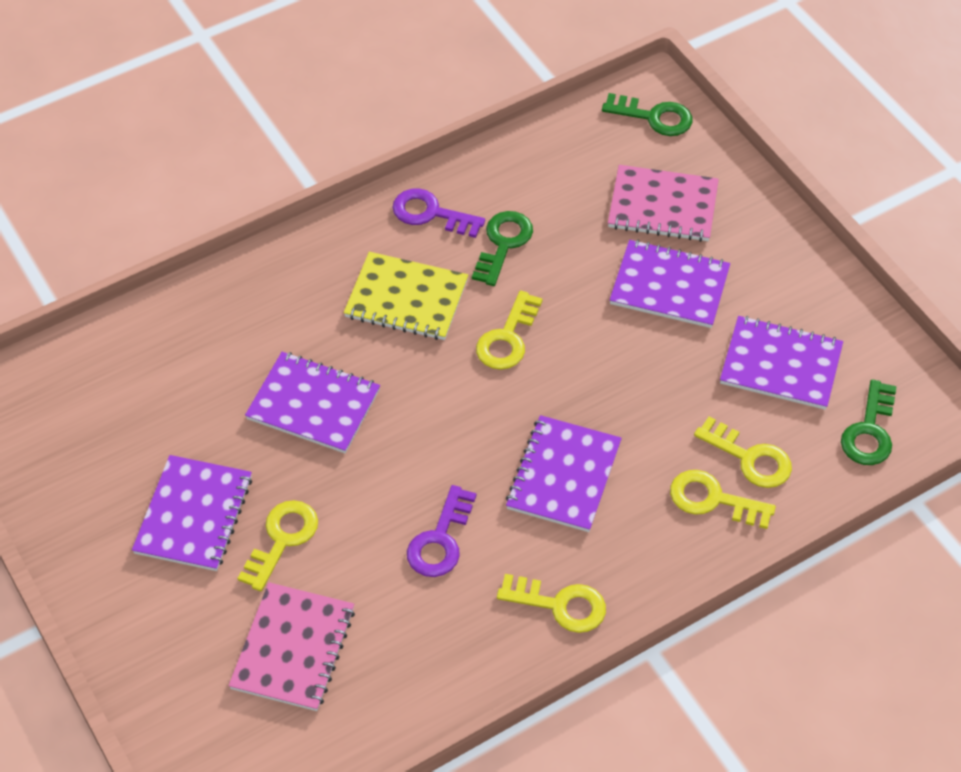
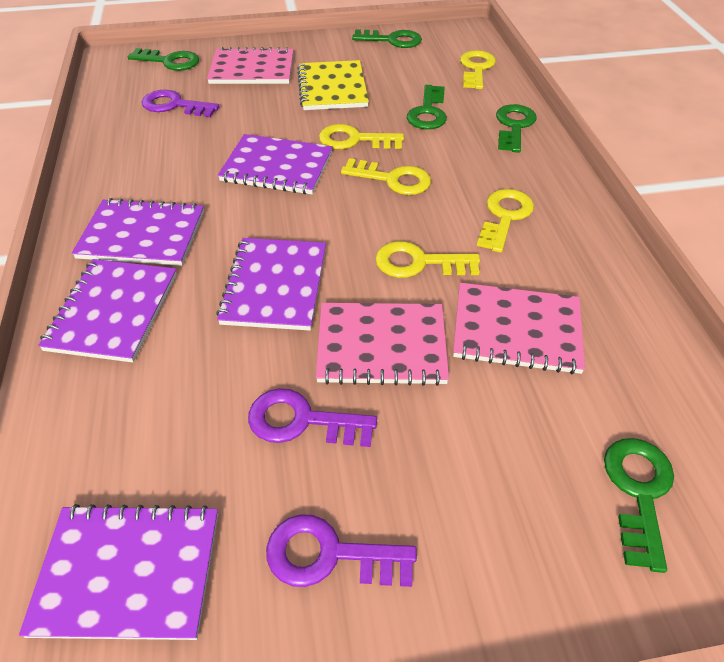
green key: [472,211,533,286] [602,93,692,136] [841,379,897,465] = 3 -> [128,48,199,71] [352,29,422,48] [407,85,447,129] [496,104,537,153] [604,438,674,573] = 5
pink notebook: [229,582,355,711] [608,165,719,242] = 2 -> [207,47,294,84] [316,303,449,386] [453,283,585,374] = 3
purple key: [392,188,485,238] [407,485,476,577] = 2 -> [142,90,220,117] [248,388,377,447] [266,514,417,587] = 3

